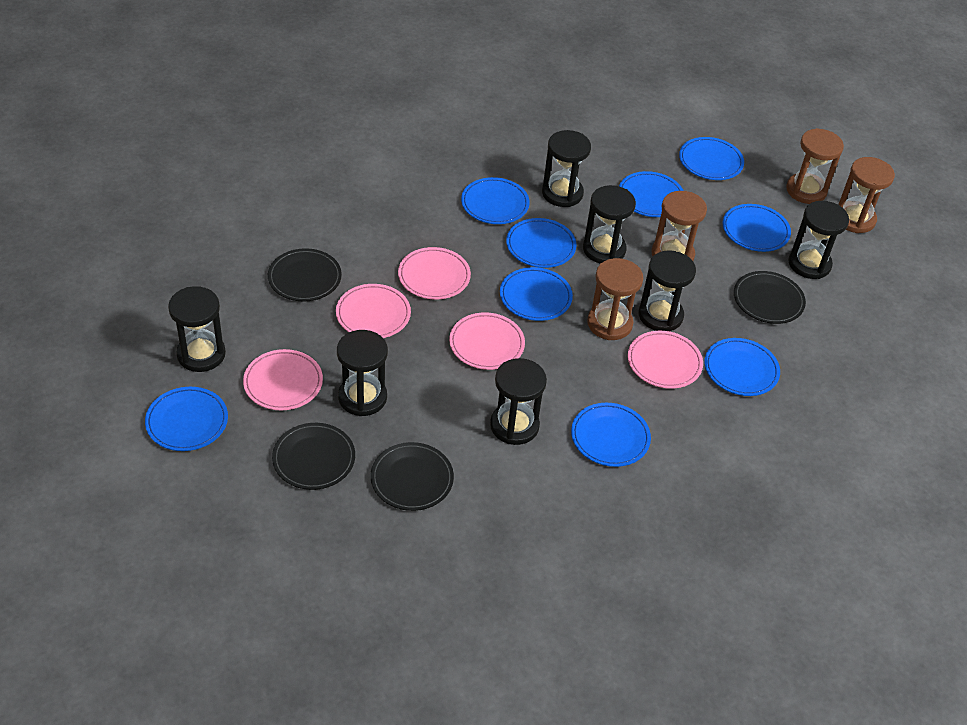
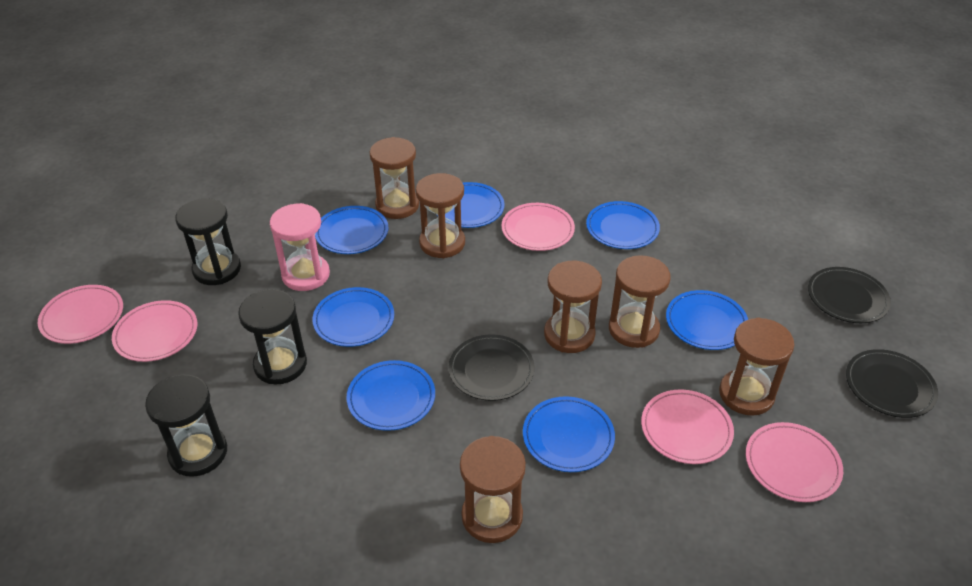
black hourglass: [168,286,226,372] [337,330,388,416] [490,358,547,445] [542,130,591,207] [583,185,636,264] [639,250,696,331] [788,201,849,279] = 7 -> [145,374,227,477] [175,198,241,285] [238,289,307,385] = 3
black plate: [268,248,342,301] [272,423,355,490] [370,442,454,511] [734,271,806,324] = 4 -> [448,334,534,401] [808,267,891,323] [846,349,938,418] = 3
blue plate: [145,387,228,451] [461,177,530,224] [500,267,573,321] [506,218,577,268] [571,403,651,467] [619,171,684,217] [679,137,744,180] [704,338,780,396] [722,204,791,252] = 9 -> [312,287,394,347] [315,206,388,254] [346,360,435,431] [436,182,505,228] [523,396,615,472] [586,201,660,249] [666,290,748,350] = 7
brown hourglass: [587,258,644,340] [652,191,707,261] [786,128,844,204] [838,157,895,233] = 4 -> [370,137,419,219] [416,173,465,258] [460,436,526,543] [544,261,602,353] [609,255,671,348] [719,318,794,416] = 6
pink hourglass: none = 0 -> [270,203,330,291] = 1

